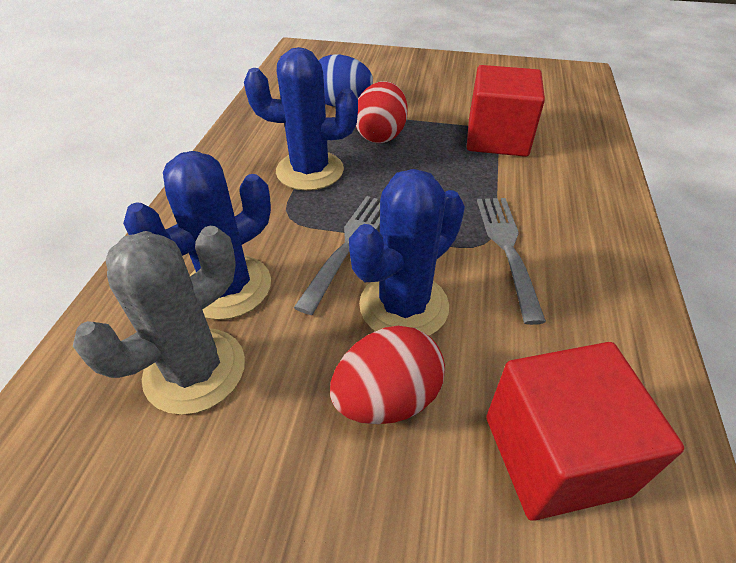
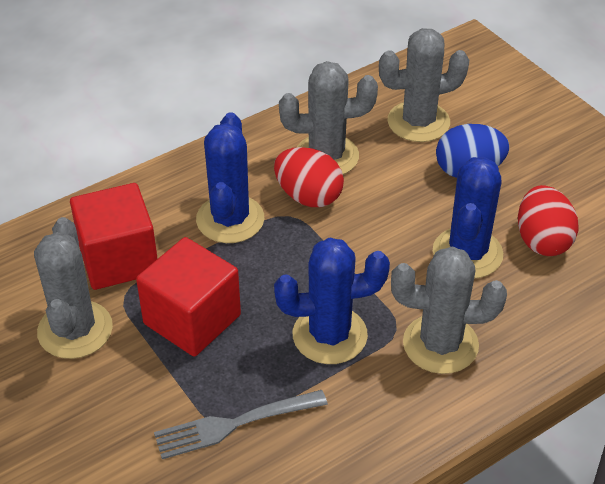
grey cactus: [73,226,245,415] = 1 -> [34,217,113,359] [279,61,378,175] [379,28,469,142] [391,246,507,374] = 4
grey fork: [294,196,380,315] [477,198,546,325] = 2 -> [154,390,328,459] = 1

